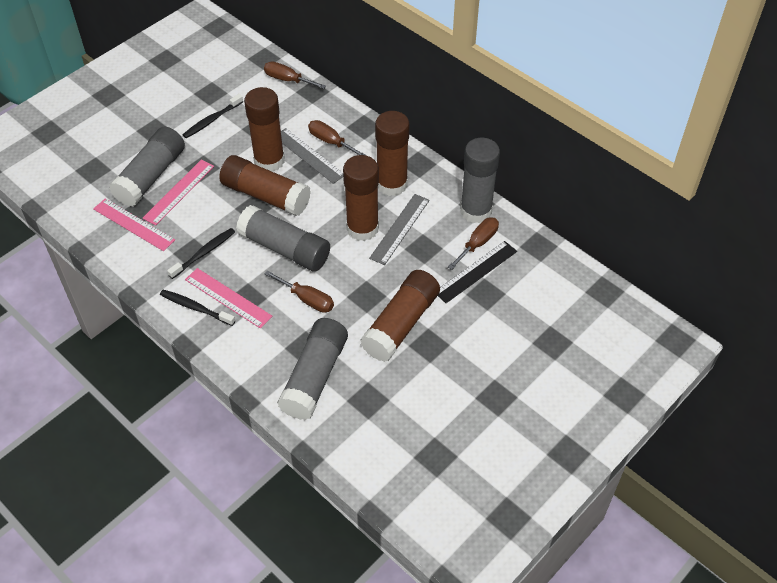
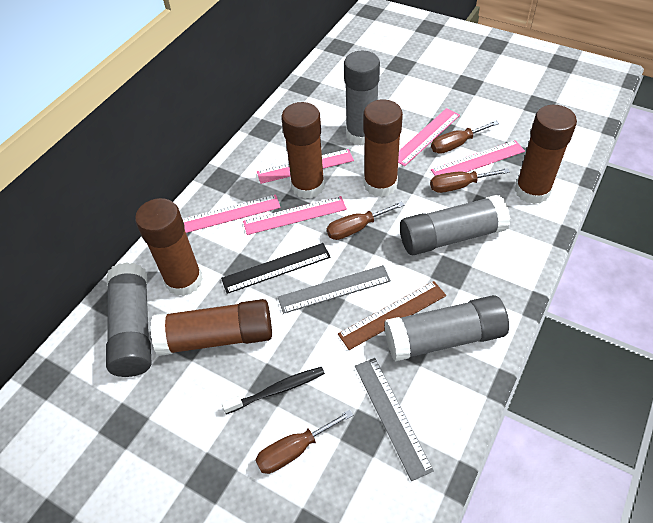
black toothbrush: [160,290,235,326] [167,228,235,279] [183,94,243,138] = 3 -> [222,367,325,414] = 1
brown ruler: none = 0 -> [338,281,446,350] = 1
pink ruler: [93,198,175,251] [142,160,214,226] [185,268,272,329] = 3 -> [183,194,281,233] [243,196,347,235] [257,149,354,184] [398,108,460,166] [431,140,525,176] = 5

